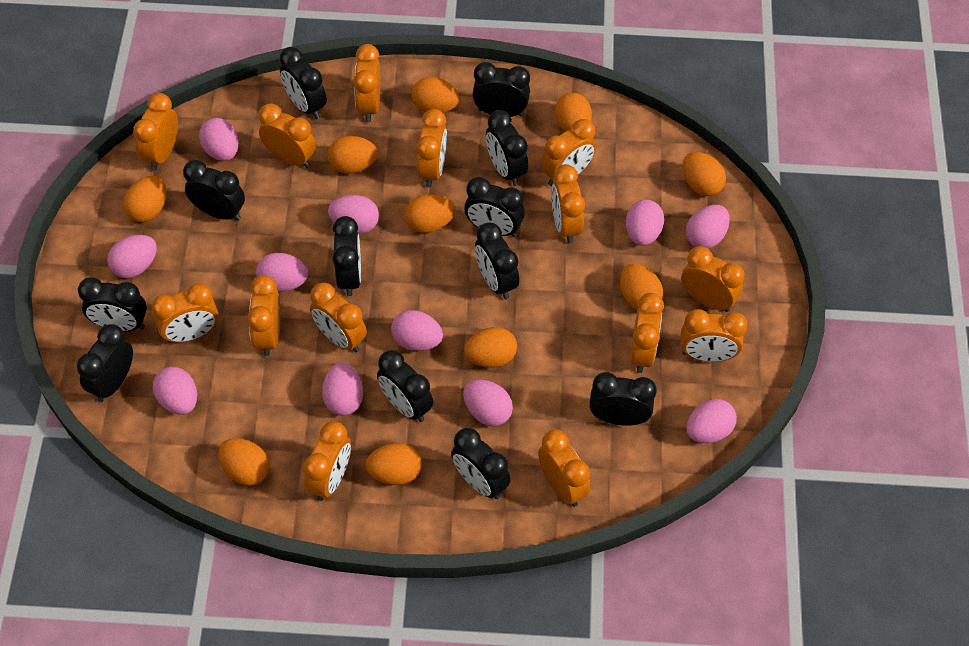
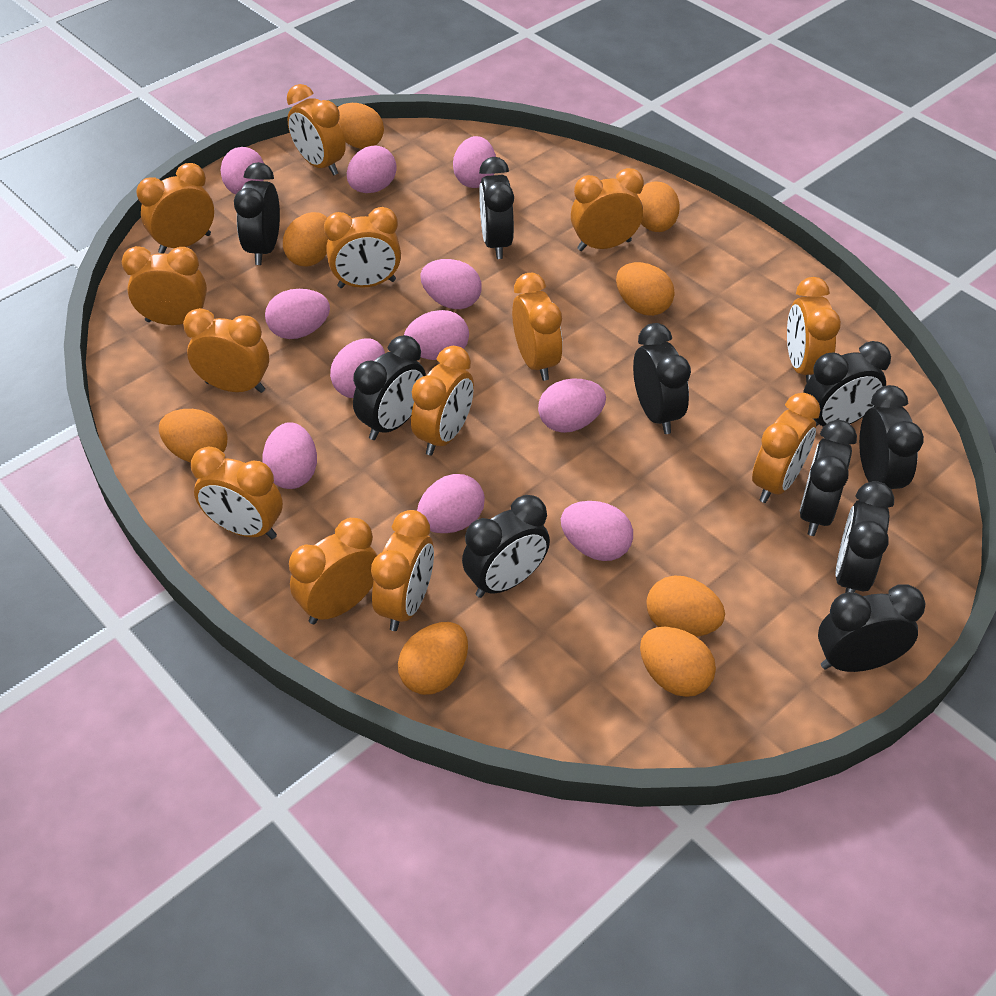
black clock: [77,324,133,402] [78,277,147,332] [183,160,245,221] [279,47,327,119] [333,216,361,296] [377,350,433,422] [451,428,511,499] [464,177,525,237] [472,62,530,117] [475,222,519,299] [486,110,528,186] [589,372,657,426] = 12 -> [234,162,280,265] [353,335,426,440] [462,495,550,598] [479,157,514,259] [633,323,691,434] [799,420,857,536] [803,341,891,427] [818,584,926,672] [835,481,894,593] [859,385,924,489] = 10
orange clock: [133,93,178,171] [151,283,219,343] [247,275,281,356] [259,103,316,168] [303,421,351,501] [310,282,367,352] [353,44,380,122] [416,109,447,188] [538,430,590,507] [541,119,596,186] [551,164,585,244] [630,293,664,373] [681,246,745,312] [681,309,748,362] = 14 -> [122,246,207,325] [137,163,214,253] [183,308,269,393] [191,447,283,539] [287,84,346,176] [289,518,377,624] [324,207,401,288] [371,510,434,631] [411,346,474,456] [512,273,563,381] [571,168,644,251] [752,393,820,503] [787,277,841,384] = 13
orange egg: [123,176,166,222] [218,438,270,486] [328,136,378,174] [365,443,422,485] [405,194,456,233] [412,77,460,113] [464,327,517,368] [555,93,592,132] [620,264,663,310] [682,152,726,196] = 10 -> [159,409,228,463] [283,212,328,267] [337,103,384,149] [398,622,468,695] [616,262,675,316] [637,181,680,232] [640,627,716,697] [647,575,725,637] = 8

